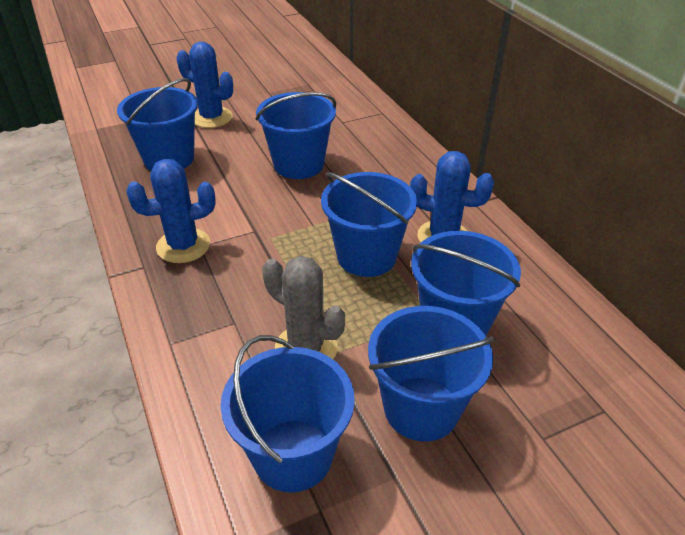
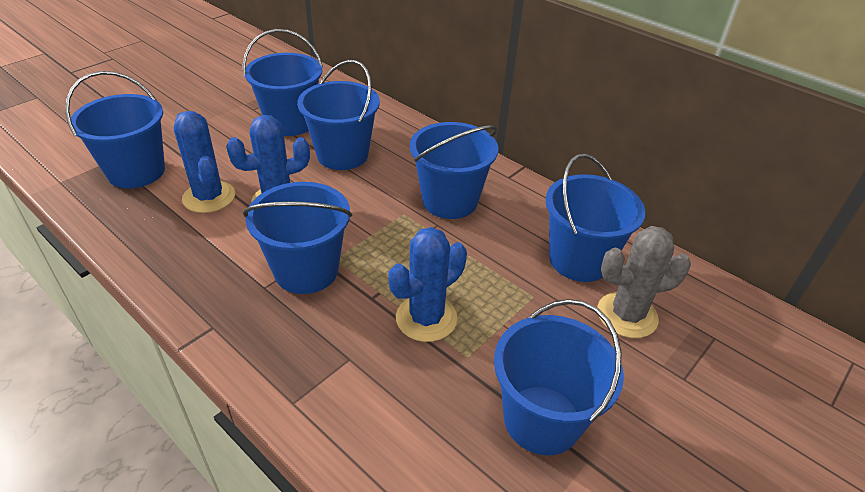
blue bucket: [117,78,198,171] [221,335,355,493] [255,92,337,179] [321,172,417,277] [368,306,495,441] [411,231,521,336] = 6 -> [65,71,165,188] [242,29,323,136] [243,182,352,294] [297,60,380,170] [410,122,499,219] [494,299,624,455] [545,154,645,282] = 7

